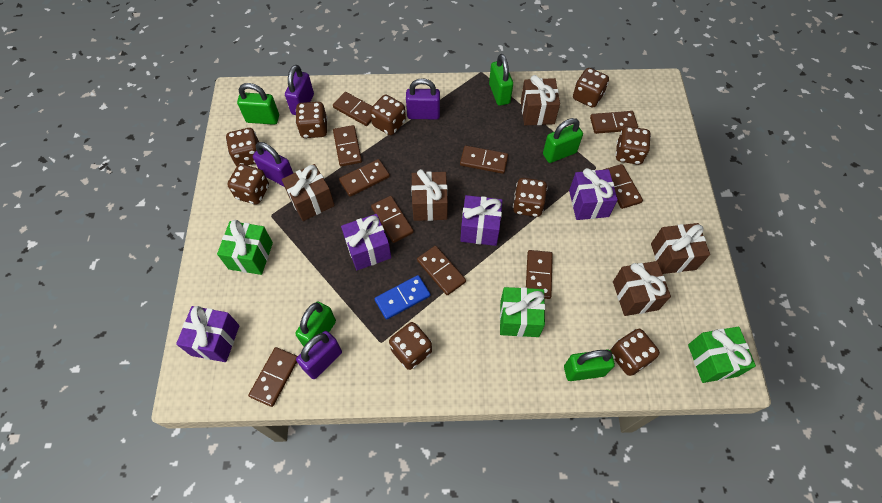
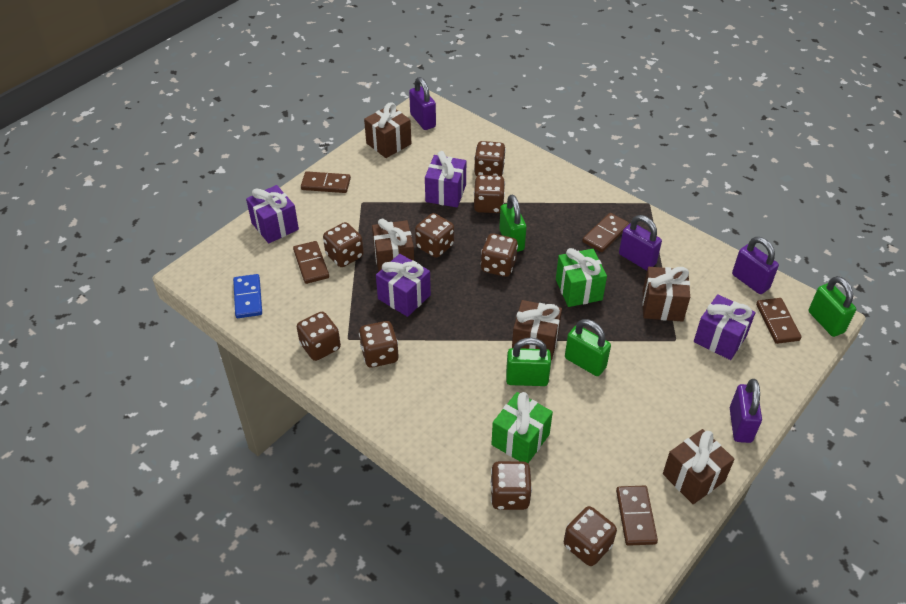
brown domino: [248,347,297,407] [333,92,372,126] [333,125,362,166] [339,159,390,197] [371,196,414,243] [417,246,466,295] [460,146,508,174] [526,250,553,299] [590,111,638,134] [603,164,643,209] = 10 -> [293,241,329,284] [301,171,351,193] [582,213,629,252] [616,486,658,546] [756,298,801,344] = 5
green gift: [217,220,273,275] [500,287,545,337] [688,326,756,383] = 3 -> [491,392,553,463] [556,248,607,307] = 2
green padlock: [237,83,279,125] [295,302,336,346] [489,54,513,106] [543,118,583,163] [564,350,615,381] = 5 -> [499,195,526,252] [506,338,551,386] [565,319,611,376] [809,276,856,337] = 4

